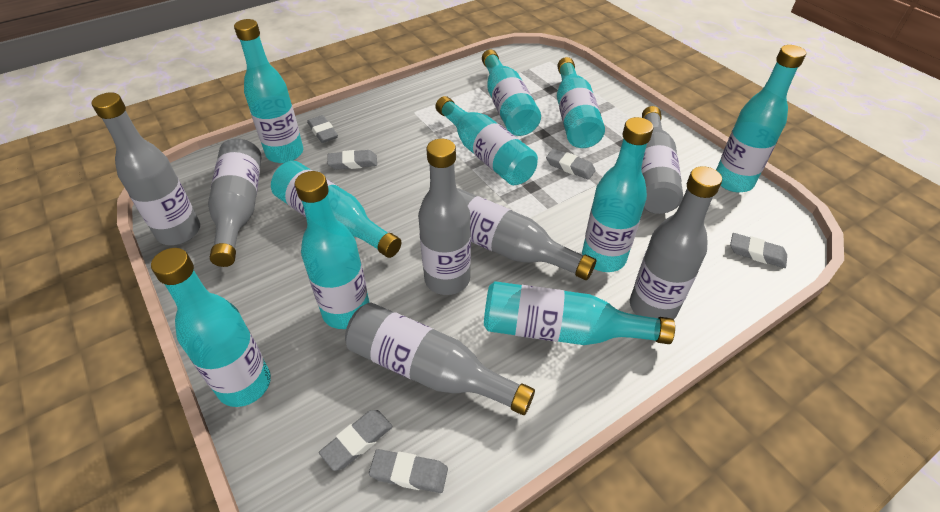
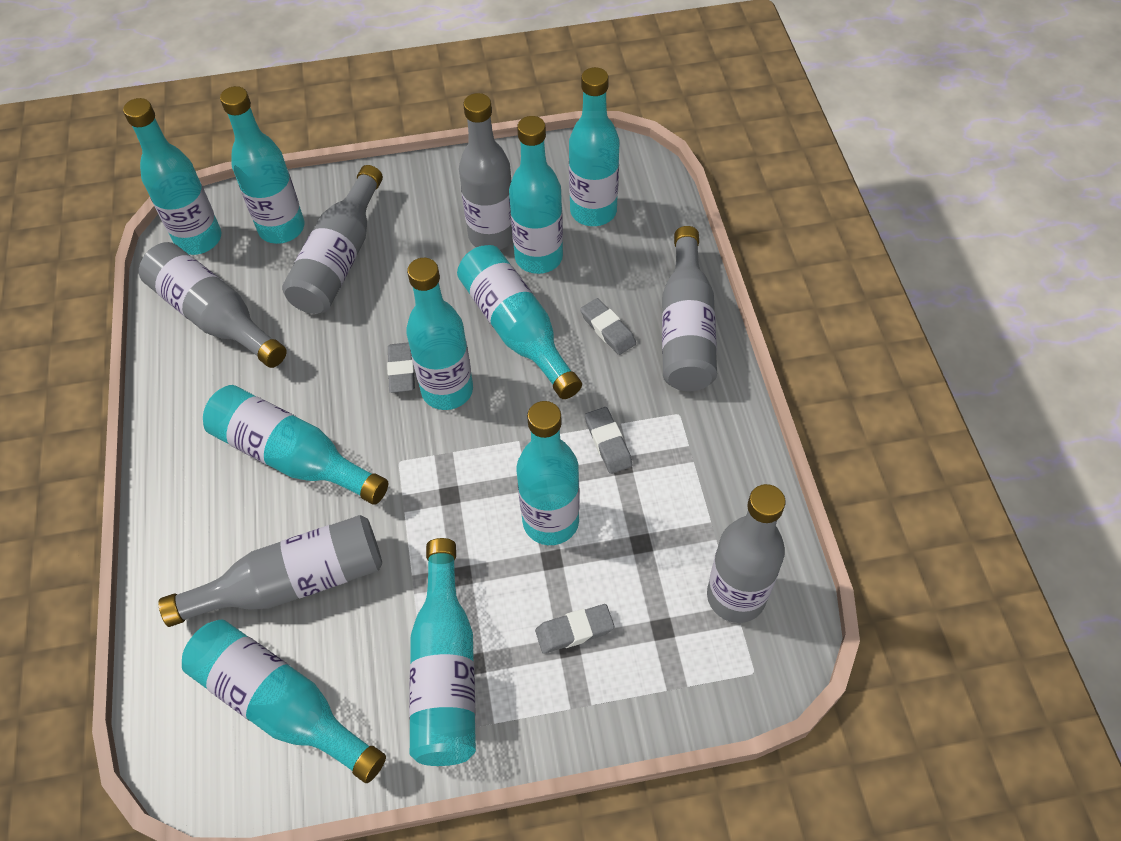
grey bottle: [91,92,200,245] [208,138,261,267] [345,303,535,415] [418,139,471,295] [457,188,596,280] [630,166,722,319] [641,106,683,214] = 7 -> [139,242,287,368] [159,515,382,627] [282,165,383,314] [459,93,513,250] [662,226,717,391] [707,484,786,623] = 6
grey eraser: [307,115,338,143] [319,410,393,471] [327,150,377,170] [369,449,448,493] [546,148,596,180] [730,233,787,268] = 6 -> [387,342,415,393] [535,604,614,654] [580,298,636,355] [585,407,632,474] = 4

